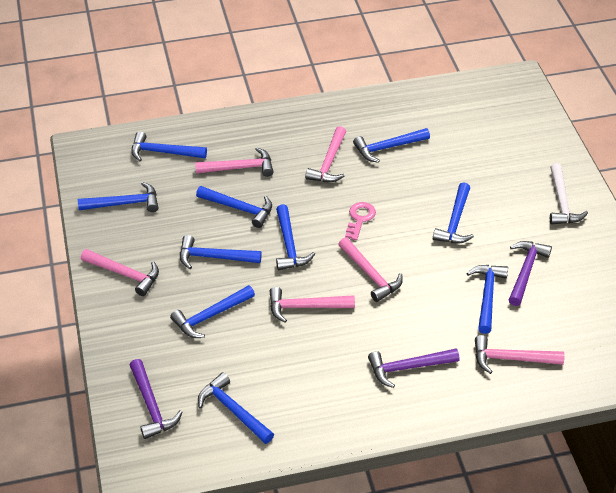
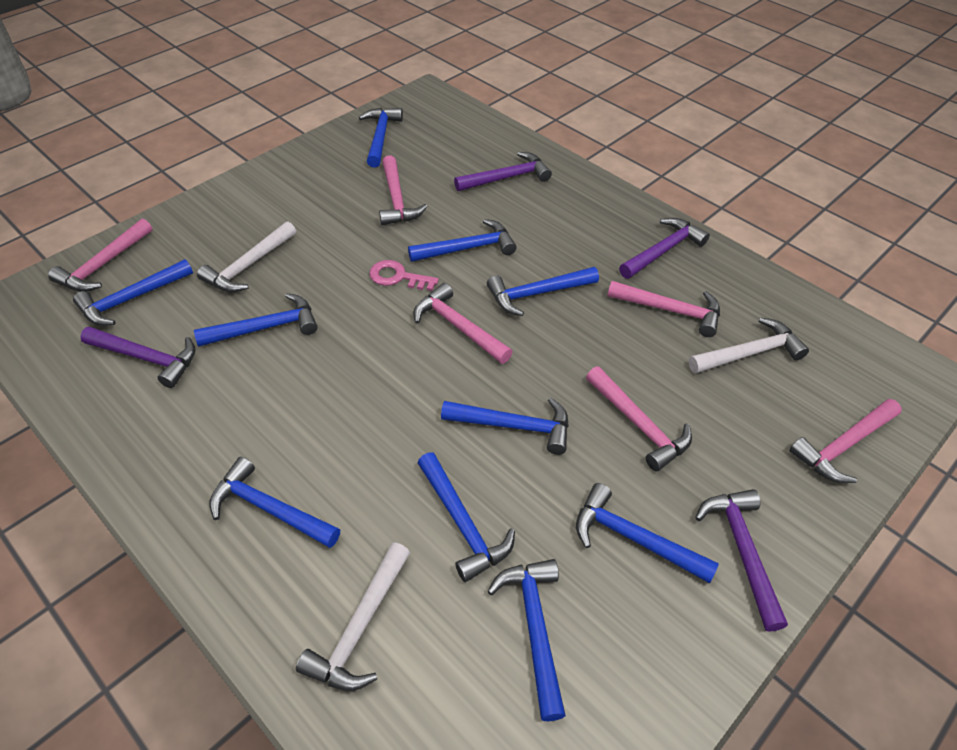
purple hammer: [130,359,183,439] [368,349,459,388] [509,241,552,306] = 3 -> [80,327,196,388] [454,152,552,191] [619,218,710,279] [695,489,788,632] = 4
white hammer: [550,163,588,225] = 1 -> [197,221,296,292] [296,542,410,691] [689,317,809,373] = 3

